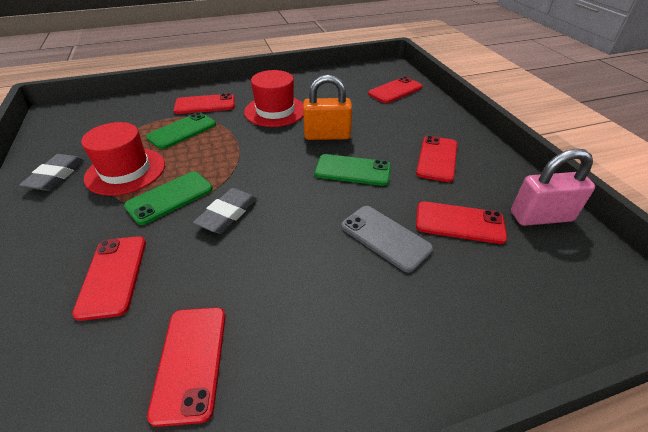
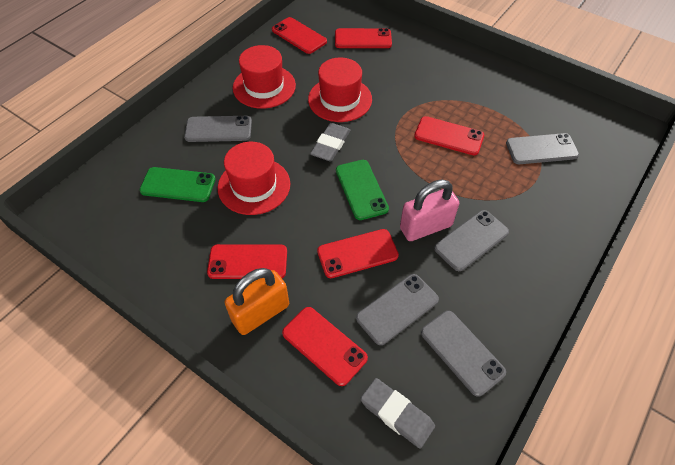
green phone: [124,171,213,225] [146,112,216,149] [315,154,391,186] = 3 -> [140,167,216,202] [336,160,389,220] = 2
grey phone: [341,206,433,273] = 1 -> [184,116,252,142] [356,274,439,345] [421,311,506,397] [434,210,509,271] [506,133,579,164] = 5
red hat: [81,122,165,196] [244,70,303,127] = 2 -> [218,142,290,215] [233,45,296,109] [308,58,372,122] = 3

